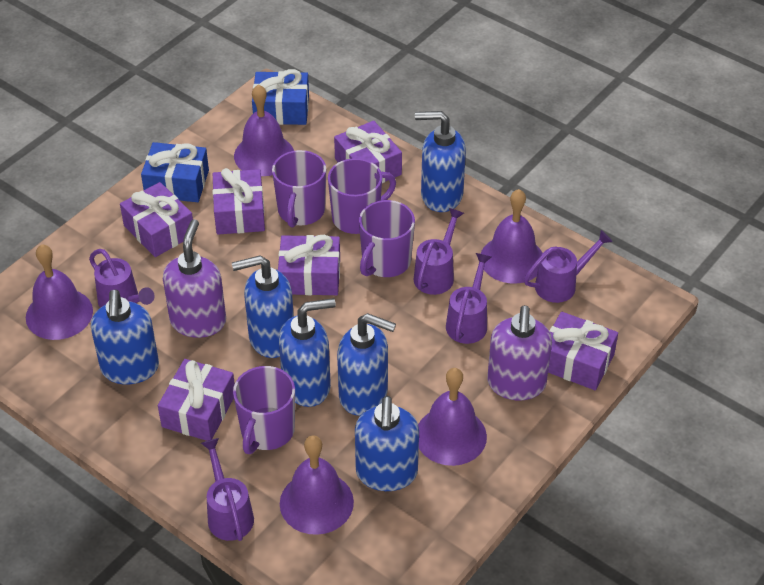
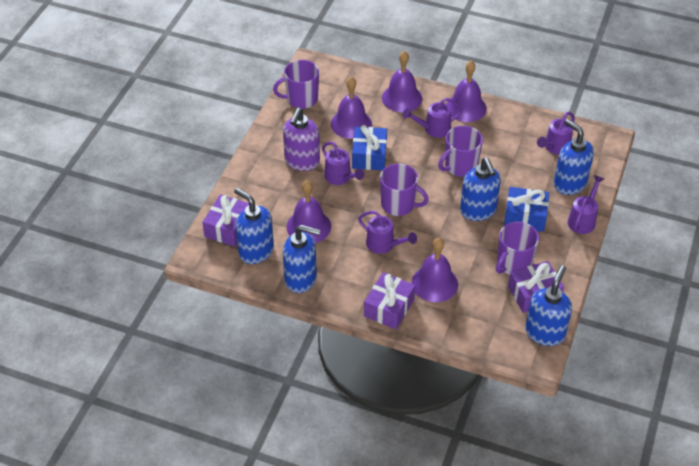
blue soap dispenser: [91,290,159,384] [232,256,294,358] [279,298,336,407] [337,313,396,416] [355,396,419,491] [415,111,466,212] = 6 -> [234,188,274,264] [283,225,321,293] [460,158,501,221] [525,265,572,346] [554,119,594,195] = 5
purple gift: [120,182,193,257] [158,359,235,441] [212,168,265,235] [278,235,340,295] [334,121,402,183] [548,312,618,390] = 6 -> [202,194,249,247] [364,272,415,329] [508,261,564,313] = 3
purple soap dispenser: [163,219,226,338] [487,305,552,400] = 2 -> [283,108,320,171] = 1

